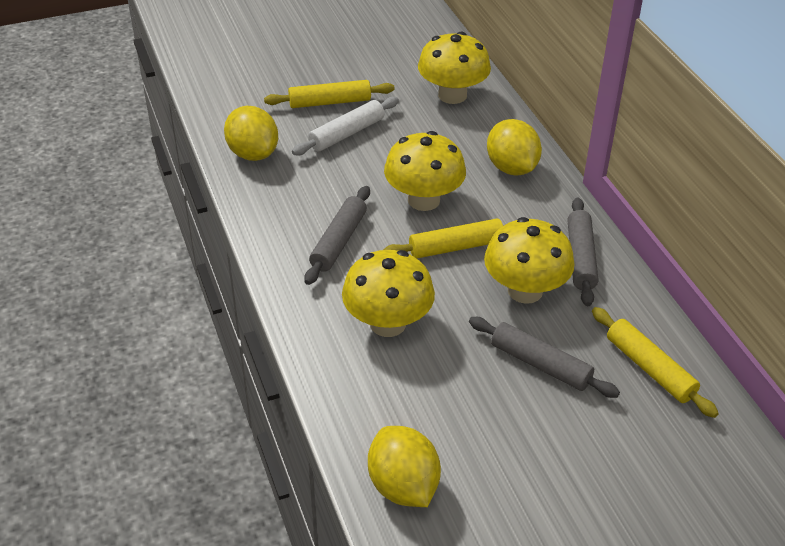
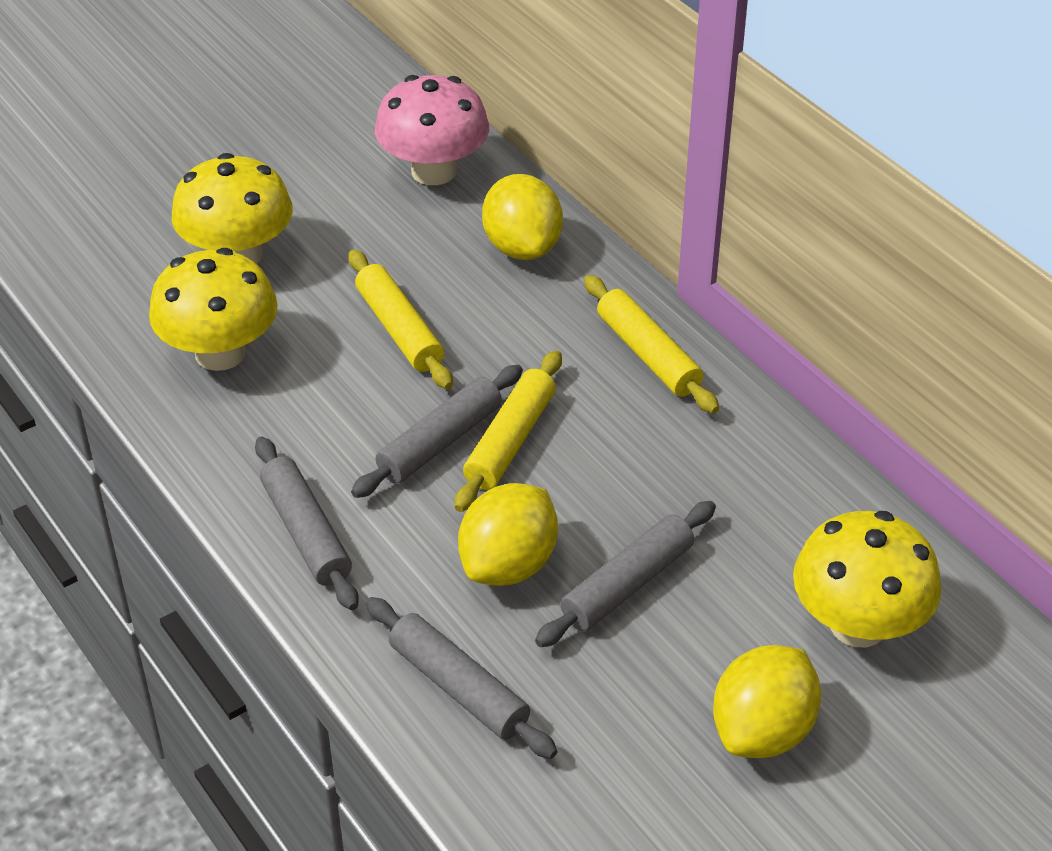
grey rolling pin: [304,186,370,285] [469,317,620,398] [567,197,599,306] = 3 -> [255,436,359,610] [351,365,523,498] [366,597,557,759] [535,501,716,647] = 4
pink mushroom: none = 0 -> [375,75,489,185] = 1
white rolling pin: [292,97,399,156] = 1 -> none = 0
yellow mushroom: [342,250,435,337] [384,131,466,211] [418,32,491,104] [484,217,574,304] = 4 -> [149,248,278,371] [172,153,293,264] [793,511,941,647] = 3

